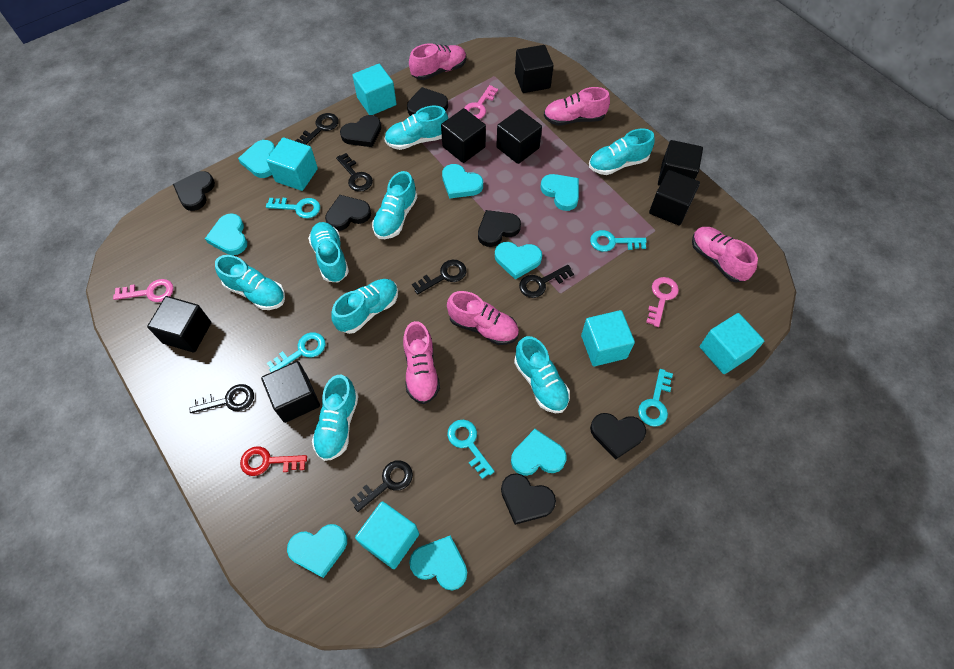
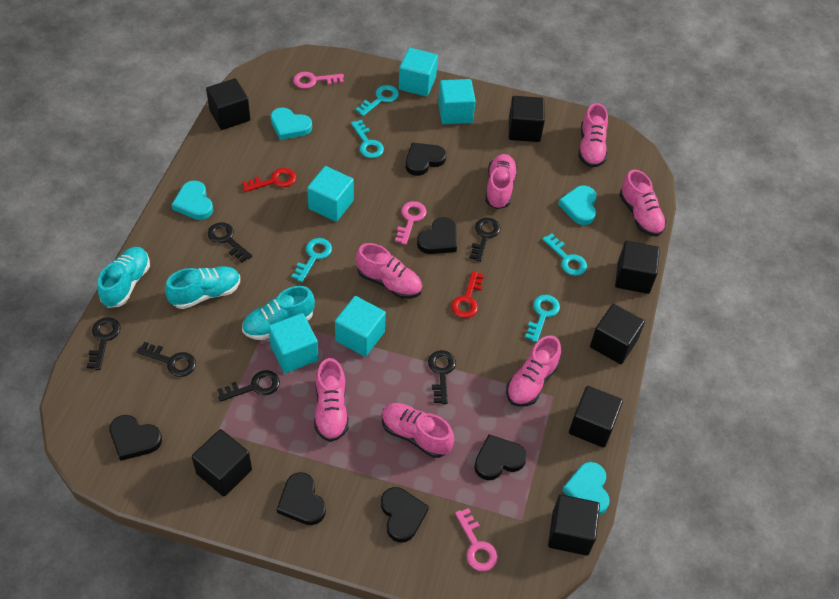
black heart: [173,171,215,211] [325,195,371,231] [340,115,381,147] [407,87,448,116] [478,210,521,247] [501,473,556,525] [590,413,646,459] = 7 -> [109,415,162,461] [277,472,326,525] [381,487,429,542] [405,143,446,176] [417,217,457,254] [474,434,527,480] = 6
pink shoe: [403,321,440,404] [409,43,466,80] [447,291,519,345] [544,87,610,126] [692,227,758,283] = 5 -> [314,358,349,442] [356,243,422,299] [382,403,454,458] [485,154,518,209] [506,336,561,407] [578,103,608,168] [619,170,666,236] = 7
red key: [240,446,307,476] = 1 -> [242,168,296,192] [451,271,484,318] = 2
turquoise heart: [205,213,247,255] [238,140,275,178] [287,524,347,578] [409,535,467,590] [442,164,483,199] [495,242,542,280] [511,429,567,476] [540,174,579,211] = 8 -> [172,180,213,220] [271,108,312,140] [558,186,597,225] [562,462,610,515] = 4
turquoise shoe: [215,255,285,310] [308,222,349,282] [312,375,359,461] [331,279,398,334] [372,171,417,239] [384,106,448,150] [514,336,570,413] [589,128,655,175] = 8 -> [97,247,150,308] [165,266,240,309] [242,286,315,340] = 3

